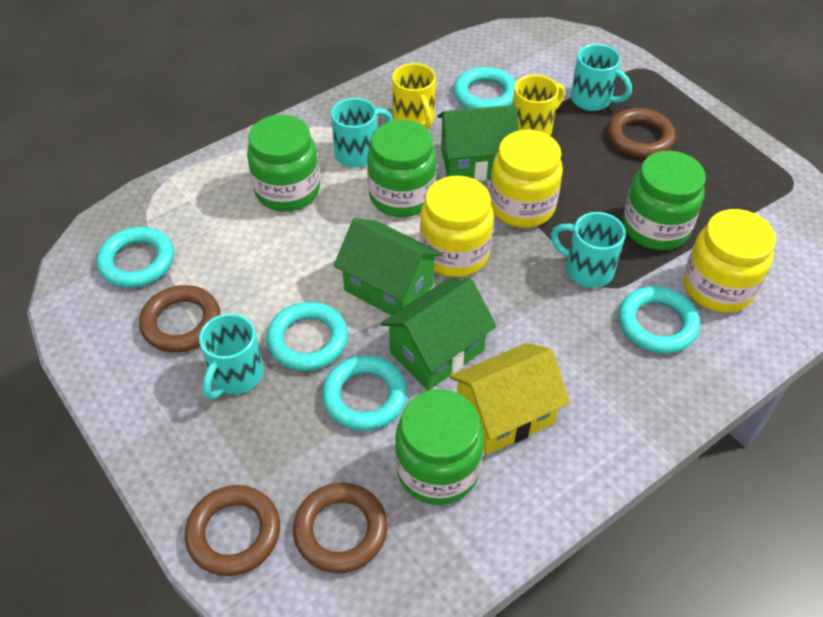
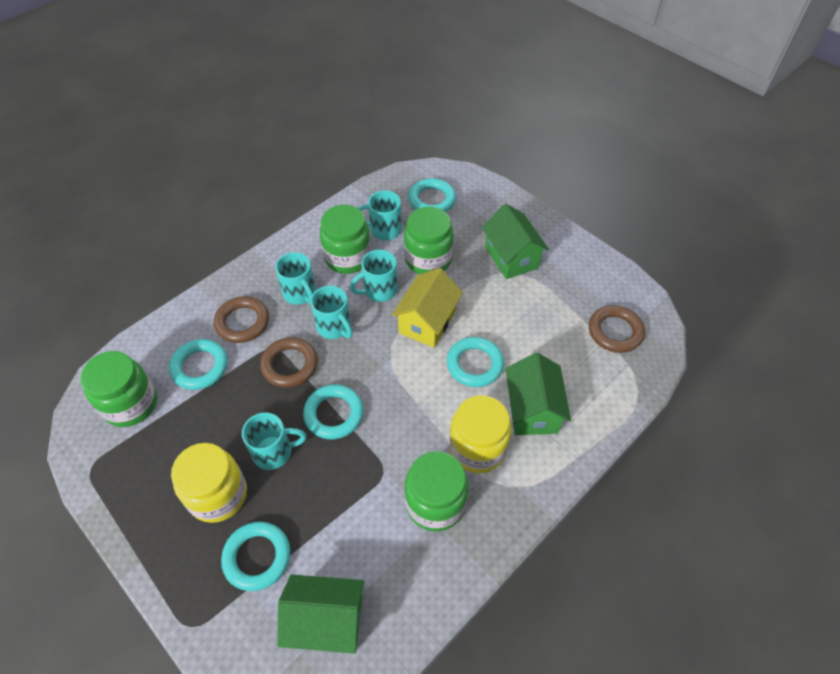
brown ring: [139,285,220,353] [185,485,280,576] [293,482,388,573] [607,108,676,158] = 4 -> [214,296,269,343] [260,337,318,388] [589,305,645,353] = 3
turquoise mug: [199,313,264,400] [331,98,393,168] [551,212,626,288] [571,44,632,111] = 4 -> [242,412,306,470] [275,252,316,305] [310,286,352,339] [350,250,398,302] [358,190,402,240] = 5
yellow jar: [420,176,494,277] [490,130,563,228] [683,209,776,313] = 3 -> [171,443,247,523] [449,395,512,473] = 2
yellow mug: [392,63,436,130] [513,75,565,136] = 2 -> none = 0

